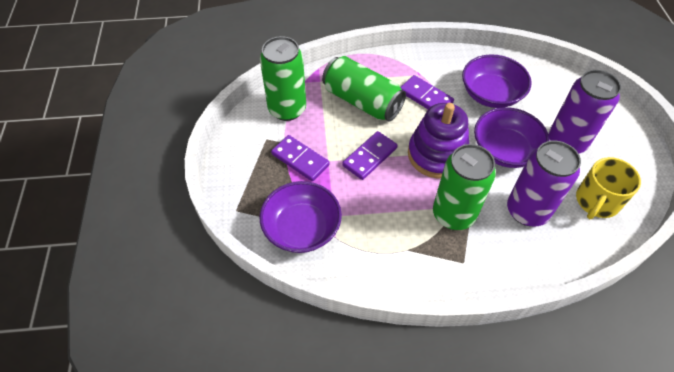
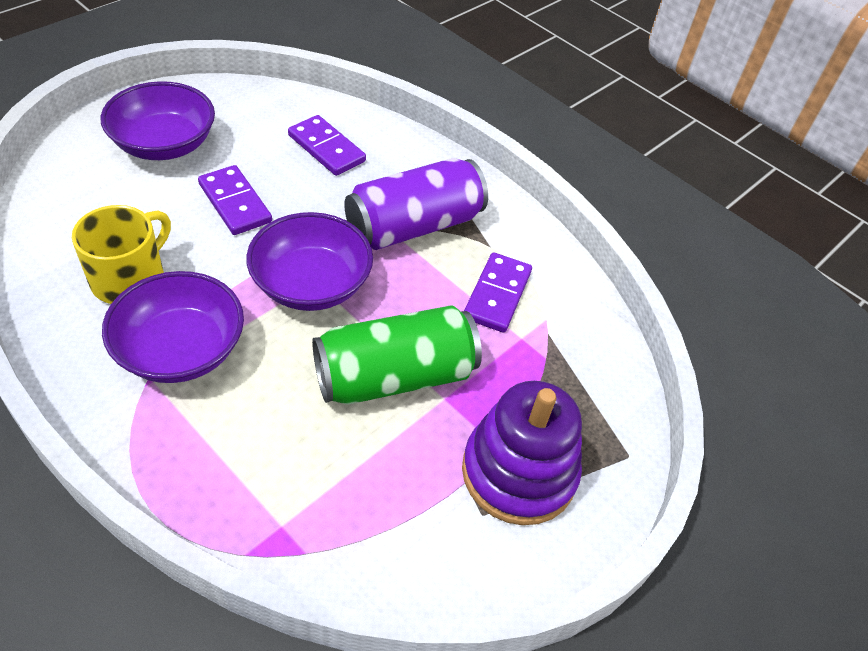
green can: [260,36,306,121] [322,56,406,122] [433,144,496,230] = 3 -> [312,305,482,405] = 1
purple can: [507,140,581,226] [549,70,621,153] = 2 -> [344,158,488,250] = 1

